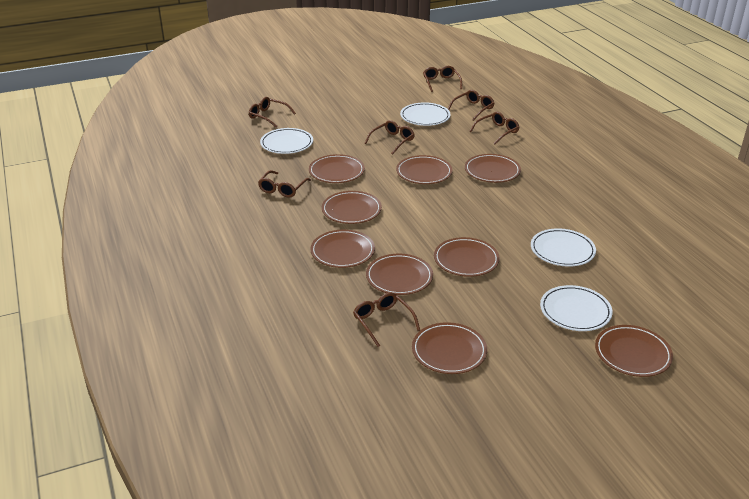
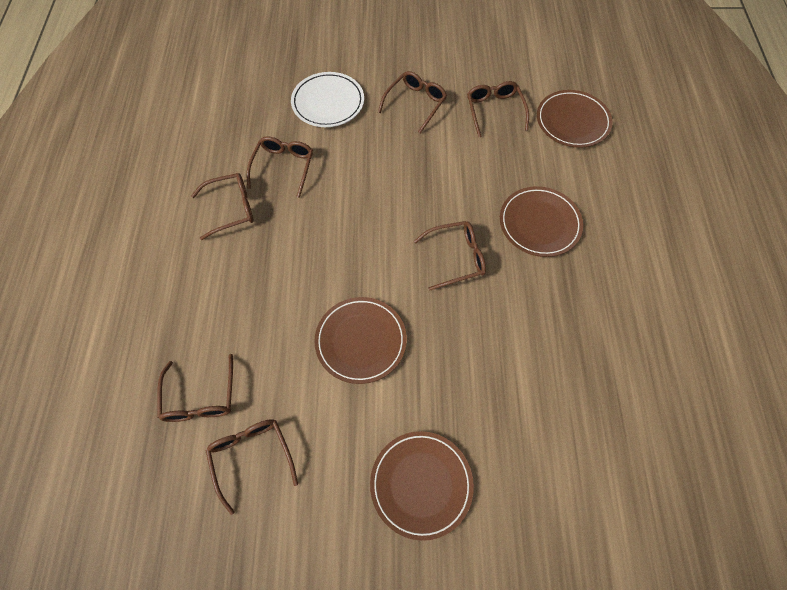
brown plate: [309,154,365,183] [310,230,375,268] [322,191,382,224] [366,254,433,295] [396,155,452,184] [412,322,487,374] [434,237,500,277] [465,154,521,183] [595,325,673,377] = 9 -> [314,297,407,384] [370,431,474,541] [500,186,583,257] [537,90,613,148] = 4
white plate: [260,128,313,154] [400,102,450,126] [531,228,596,267] [540,285,613,331] = 4 -> [291,72,364,127] = 1

